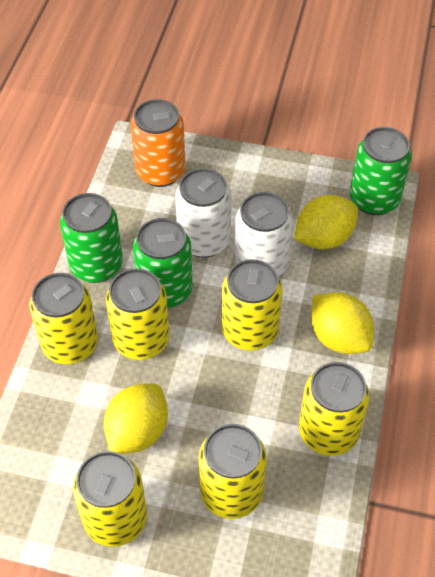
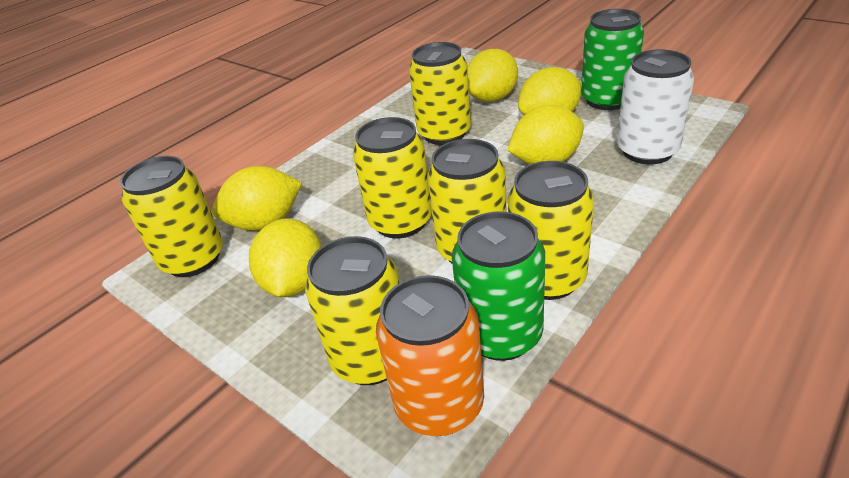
green can: [60,193,123,283] [133,218,193,308] [350,127,412,215] = 3 -> [452,212,545,361] [581,9,644,110] = 2
white can: [175,168,231,258] [234,192,293,277] = 2 -> [617,49,694,164] = 1
yellow lemon: [103,383,168,454] [294,195,358,249] [311,292,374,354] = 3 -> [212,166,302,231] [249,219,322,297] [467,49,518,102] [508,105,584,165] [518,67,581,115] = 5

